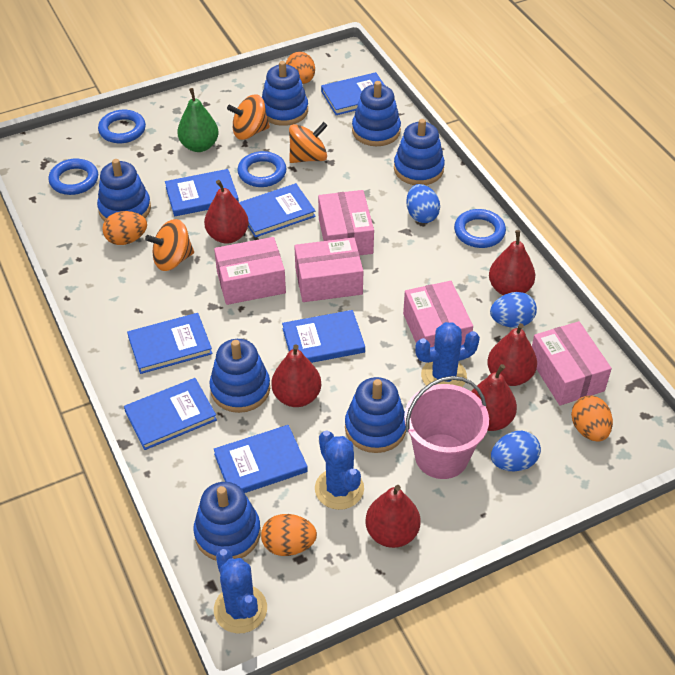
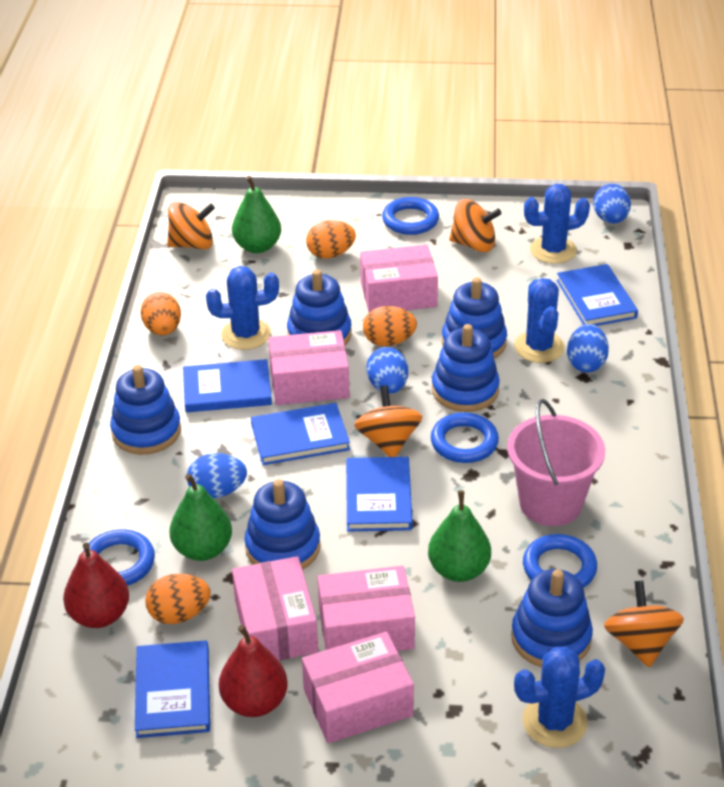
blue book: [124,378,217,450] [127,313,212,374] [165,169,239,216] [214,425,308,493] [239,183,316,238] [282,310,365,363] [321,72,384,115] = 7 -> [135,640,210,738] [183,359,272,413] [251,403,350,465] [346,457,412,532] [557,264,638,326] = 5
blue cactus: [214,549,267,634] [315,430,364,510] [415,322,480,387] = 3 -> [206,266,279,350] [514,278,565,363] [514,647,605,748] [524,184,590,264] = 4
blue egg: [406,184,440,223] [490,292,537,328] [491,431,541,471] = 3 -> [187,453,247,498] [366,347,408,394] [567,324,609,372] [593,184,631,224] = 4
blue stacking toy: [97,159,151,221] [193,482,261,561] [209,339,270,413] [262,61,308,126] [345,377,406,453] [352,81,401,146] [394,119,445,185] = 7 -> [110,365,181,455] [244,479,321,570] [287,269,352,345] [432,324,500,412] [442,277,507,359] [511,569,593,667] = 6
green pear: [177,88,219,152] = 1 -> [169,474,232,561] [232,176,281,253] [428,490,491,582] = 3
orange spinning top: [145,219,194,271] [227,94,270,140] [289,122,328,163] = 3 -> [167,202,215,249] [354,385,422,457] [449,199,502,252] [604,581,684,667] = 4
red pear: [204,180,249,244] [271,344,321,407] [365,485,420,548] [471,364,517,431] [487,323,537,386] [489,230,535,295] = 6 -> [63,543,129,628] [219,625,288,717] = 2

